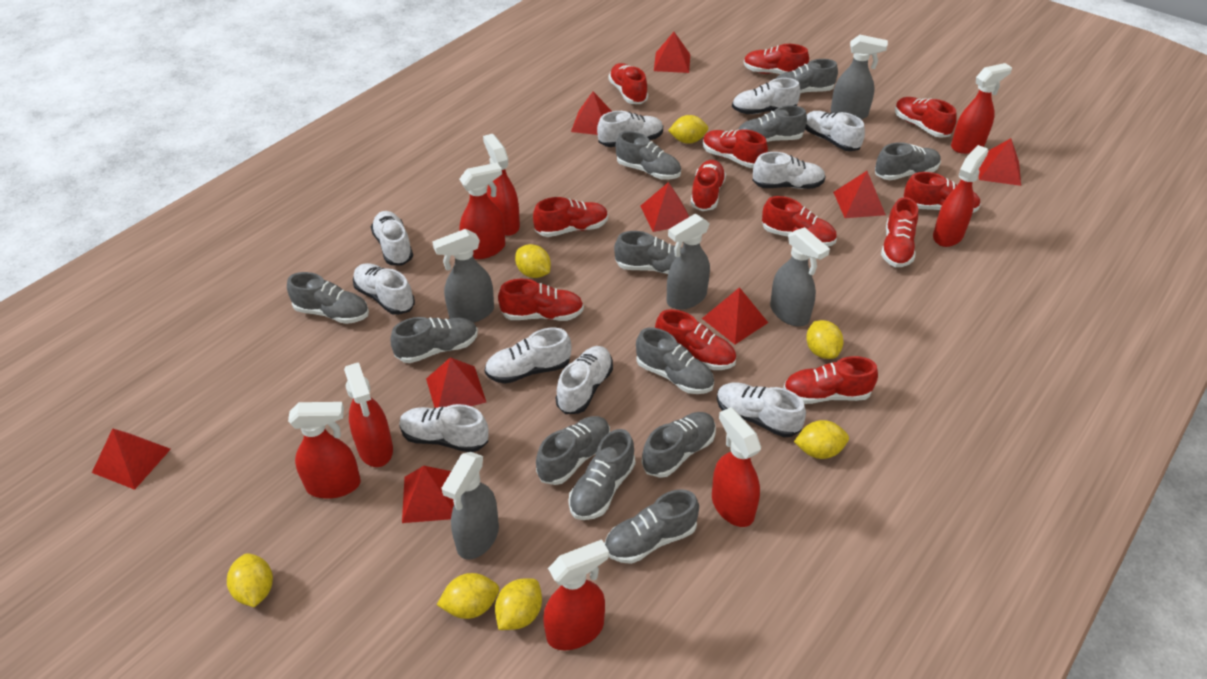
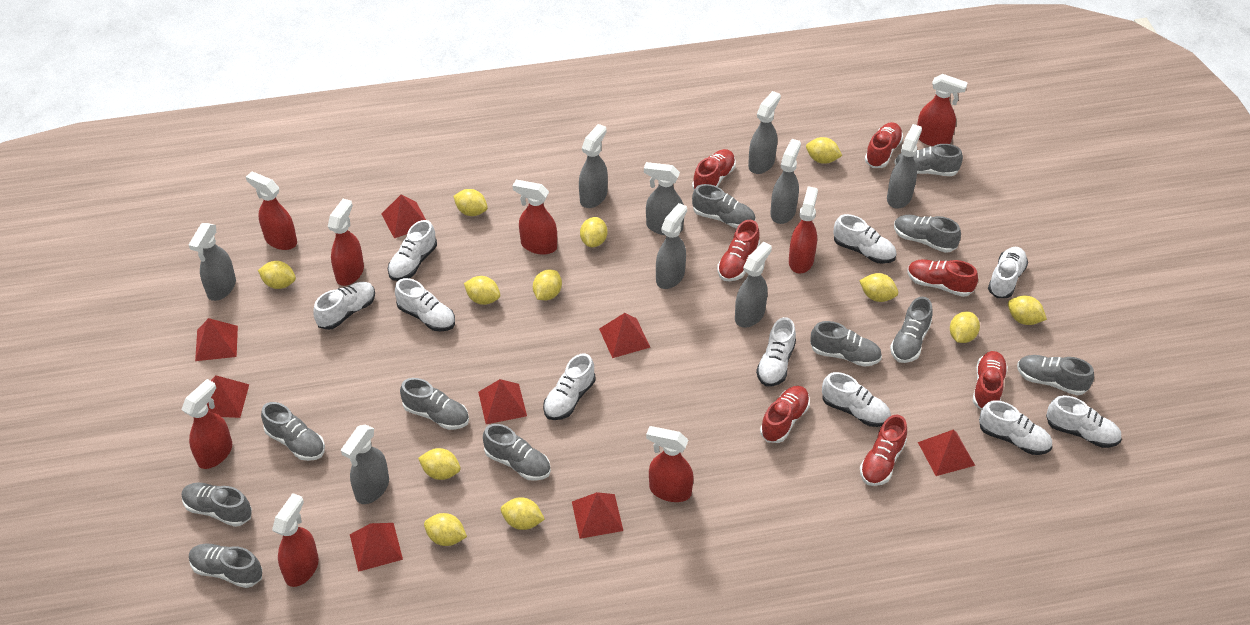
grey shoe: [287,272,369,324] [390,317,478,363] [536,416,610,485] [569,429,635,520] [604,489,699,564] [614,231,682,274] [616,131,681,180] [636,328,714,394] [642,412,716,478] [738,105,807,142] [775,59,838,94] [875,142,941,180] = 12 -> [182,483,252,527] [189,544,262,588] [261,402,325,461] [400,378,469,430] [483,424,551,481] [692,184,755,228] [810,321,882,367] [890,297,933,363] [894,144,963,176] [894,215,961,253] [1017,355,1094,395] = 11
grey spray bottle: [432,229,494,323] [441,452,499,560] [667,214,710,310] [770,227,830,327] [831,35,888,120] = 5 -> [189,223,236,301] [341,424,389,504] [579,124,608,208] [644,162,684,235] [656,203,687,289] [735,242,772,328] [748,91,781,174] [770,139,801,224] [887,124,922,209] = 9
red pyramid: [92,428,171,490] [402,466,454,523] [426,357,486,408] [571,91,612,135] [641,182,689,232] [654,32,690,73] [702,287,768,345] [833,171,886,218] [979,138,1021,186] = 9 -> [195,318,238,361] [207,375,249,418] [350,523,403,572] [382,194,426,238] [478,379,527,424] [572,492,623,539] [599,313,651,358] [918,429,975,476] = 8
red shoe: [498,279,584,321] [533,197,608,237] [609,63,648,104] [655,309,736,370] [691,160,726,211] [703,129,768,168] [744,44,809,74] [762,196,837,247] [783,356,878,404] [881,197,918,267] [895,97,957,138] [904,172,981,213] = 12 -> [692,149,736,190] [717,220,760,282] [760,386,810,443] [860,415,907,486] [865,122,903,168] [907,259,978,297] [973,351,1008,409] = 7
yellow lemon: [227,553,273,607] [437,573,499,619] [495,578,542,630] [515,244,551,278] [668,115,708,144] [794,420,849,459] [806,320,843,359] = 7 -> [258,261,296,289] [418,448,461,480] [424,513,467,546] [453,189,488,216] [464,276,500,305] [501,497,545,530] [533,270,562,300] [580,217,607,247] [806,137,842,164] [859,273,898,302] [950,311,980,343] [1008,296,1047,325] = 12

